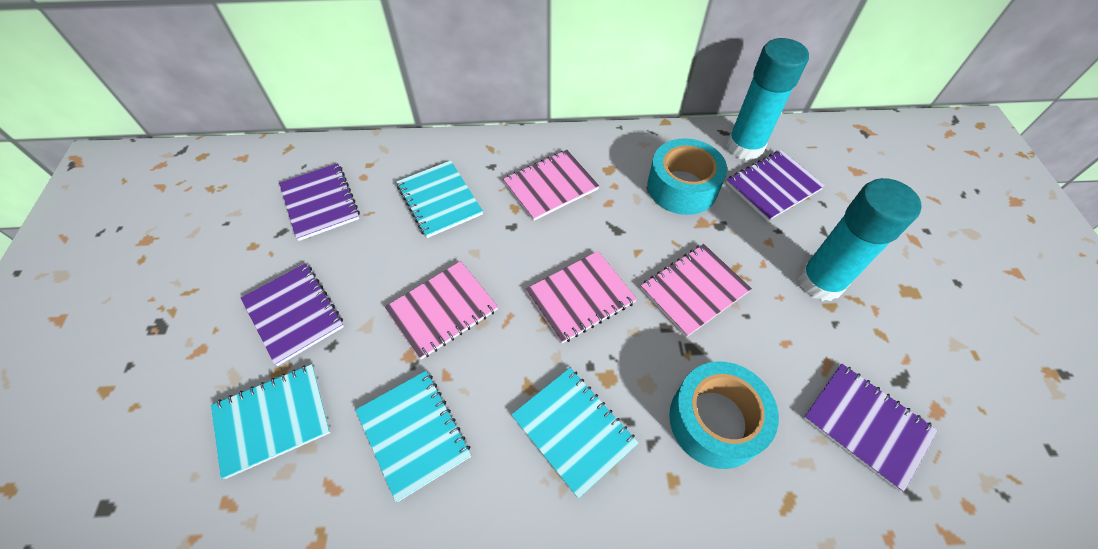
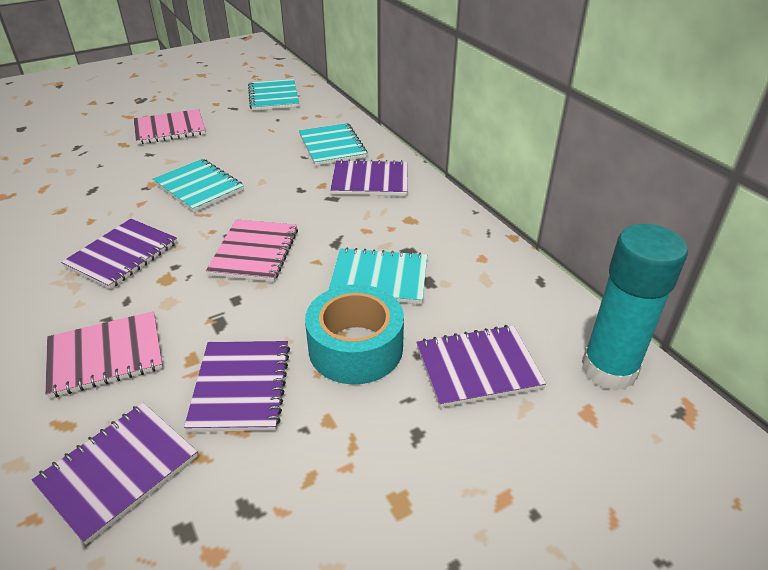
pink notebook: [385,261,498,360] [503,150,599,221] [525,251,637,343] [641,244,752,337] = 4 -> [45,311,163,398] [134,109,205,144] [206,219,298,282] = 3
purple notebook: [241,263,344,366] [279,163,360,241] [726,150,825,221] [803,364,938,492] = 4 -> [31,403,198,545] [61,219,177,289] [184,341,290,432] [330,159,408,196] [416,325,546,408] = 5
turquoise glue stick: [726,38,809,161] [798,178,922,301] = 2 -> [582,224,688,391] = 1
turquoise tape: [647,138,727,215] [669,361,779,469] = 2 -> [305,284,404,384] = 1

